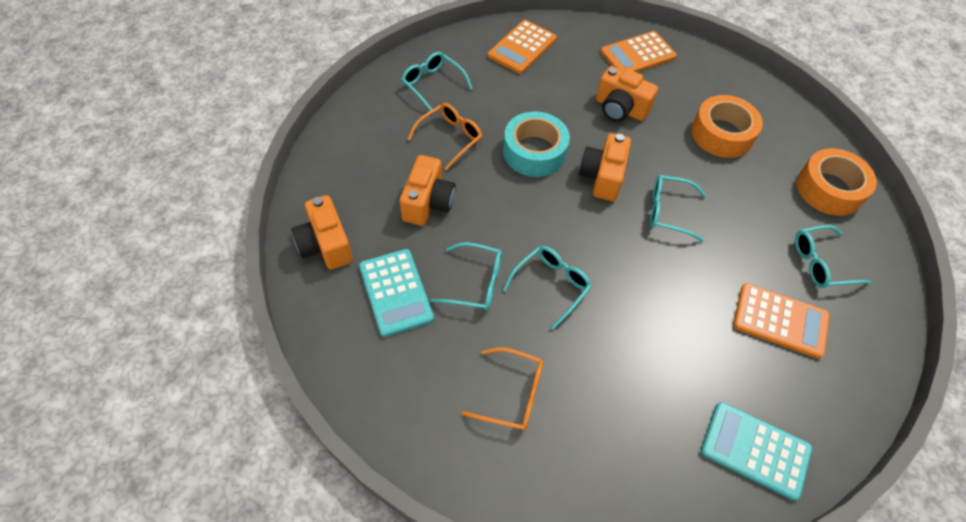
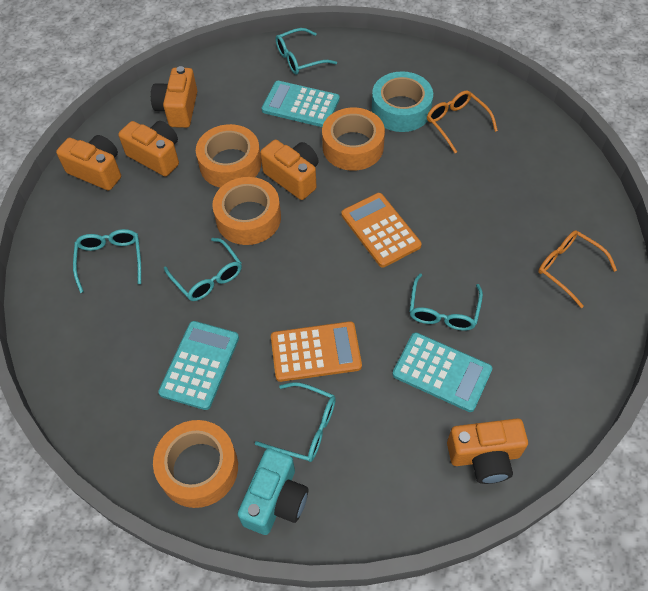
orange calculator: [488,20,557,74] [601,31,677,72] [733,283,830,359] = 3 -> [271,321,362,382] [341,193,422,268] = 2
orange camera: [291,195,353,269] [400,155,456,226] [579,133,631,201] [596,66,658,122] = 4 -> [56,135,121,190] [118,121,179,177] [151,66,197,128] [260,140,318,200] [447,418,528,484] = 5
orange tape: [691,95,763,158] [797,148,877,216] = 2 -> [153,420,238,508] [196,124,261,188] [213,177,281,245] [322,107,385,171] = 4
turquoise calculator: [359,249,434,337] [701,402,812,501] = 2 -> [158,321,239,410] [262,81,340,127] [392,333,492,412] = 3
turquoise camera: none = 0 -> [238,448,308,535] = 1

